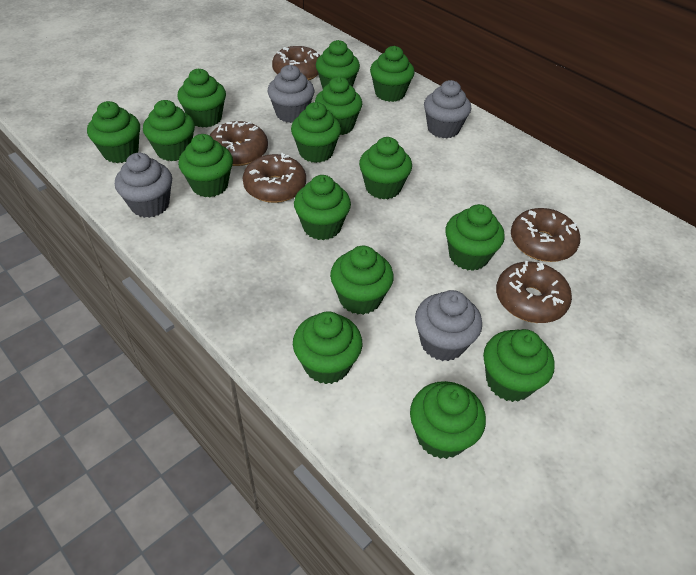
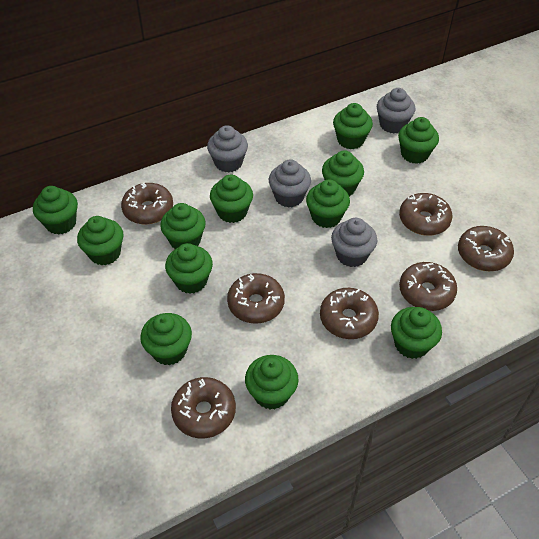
brown donut: [210,121,268,166] [243,153,306,203] [272,46,320,80] [496,261,572,323] [511,208,580,262] = 5 -> [121,183,173,225] [171,377,236,438] [227,273,285,323] [320,288,379,339] [399,193,452,236] [399,262,457,311] [458,226,514,271] = 7
green cupcake: [87,101,140,163] [143,100,195,161] [178,69,226,128] [178,134,233,197] [291,102,341,163] [293,311,362,384] [294,175,351,240] [315,77,362,135] [316,40,360,89] [330,246,394,315] [359,137,412,200] [370,46,415,102] [410,381,486,459] [445,204,505,271] [483,329,555,402] = 15 -> [33,186,78,235] [77,216,124,265] [140,313,192,365] [160,203,206,249] [165,243,213,294] [210,174,253,223] [245,355,299,410] [306,179,350,228] [322,150,364,196] [333,103,373,149] [391,307,442,359] [398,117,439,164] = 12

